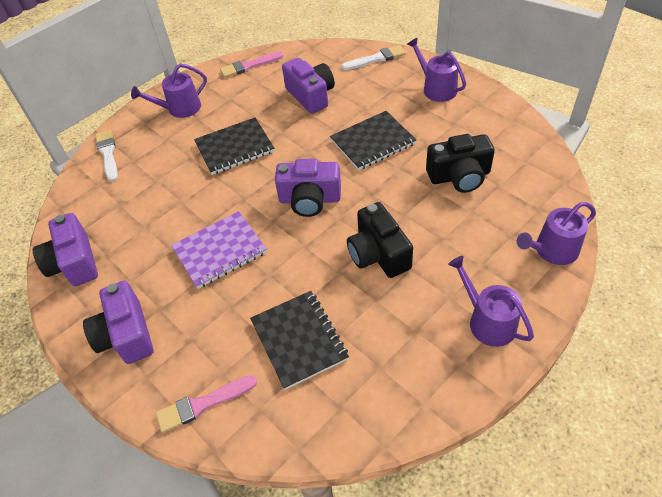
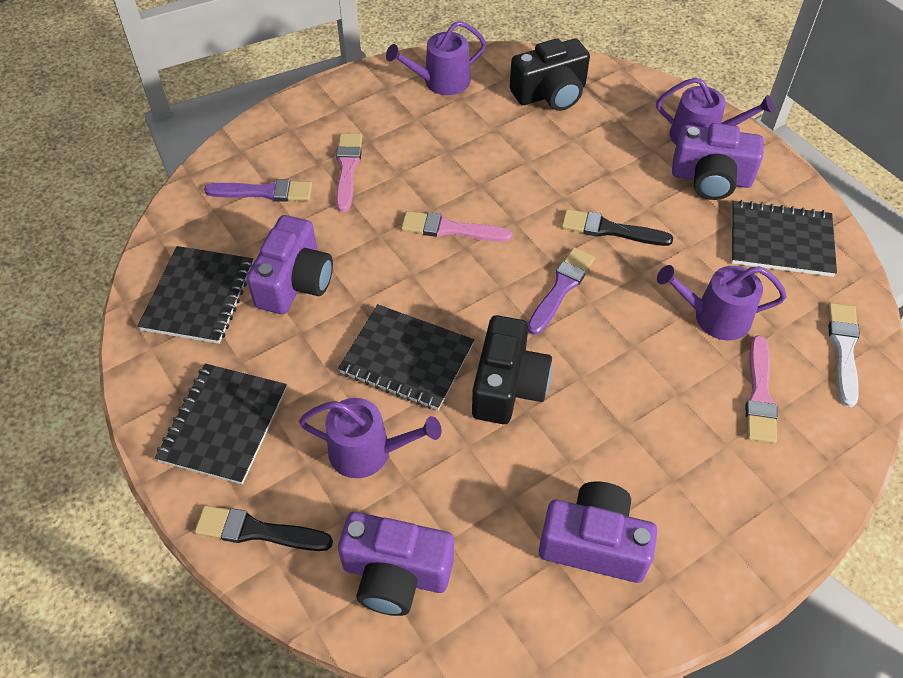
black brush: none = 0 -> [195,505,333,551] [561,209,673,246] = 2
black notebook: [194,117,274,175] [250,291,349,390] [330,111,416,170] = 3 -> [138,246,253,344] [155,364,287,485] [338,304,474,410] [731,200,837,277] = 4
pink brush: [156,375,257,433] [220,52,284,78] = 2 -> [336,133,362,212] [401,211,512,242] [746,335,778,443] = 3
purple brush: none = 0 -> [204,179,312,202] [528,247,595,335] = 2
purple notebook: [171,211,267,289] = 1 -> none = 0
white brush: [95,130,118,182] [341,45,406,70] = 2 -> [828,303,860,407] = 1

